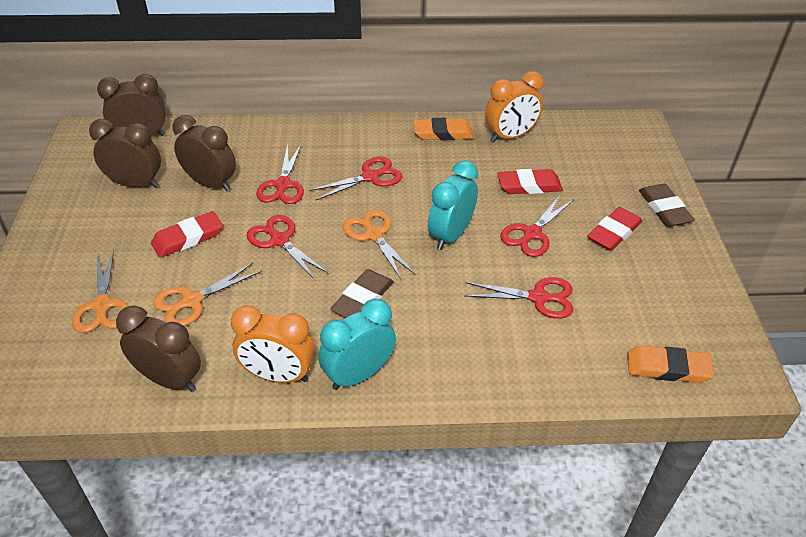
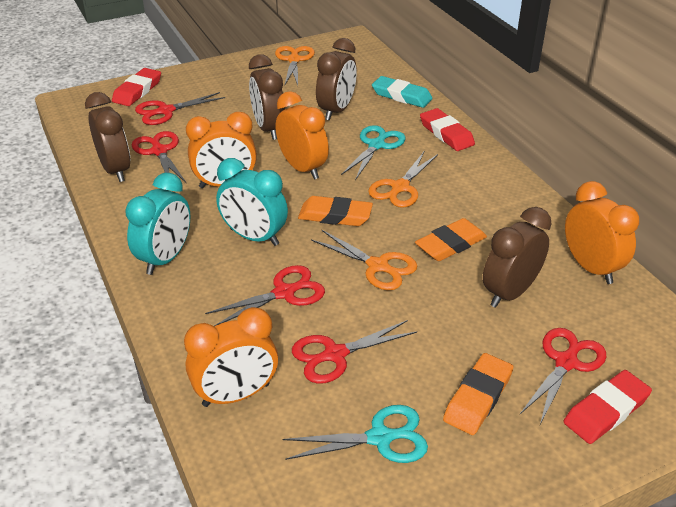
brown eraser: [330,269,394,318] [639,184,695,227] = 2 -> none = 0
orange clock: [231,305,315,383] [485,71,543,142] = 2 -> [184,307,278,407] [186,112,257,188] [276,91,329,179] [565,181,639,284] = 4
orange eraser: [413,118,474,140] [627,345,714,383] = 2 -> [298,196,373,226] [415,218,487,261] [443,353,513,435] = 3
turquoise eraser: none = 0 -> [372,76,433,108] = 1
turquoise scissors: none = 0 -> [283,405,428,463] [341,125,405,180] = 2

